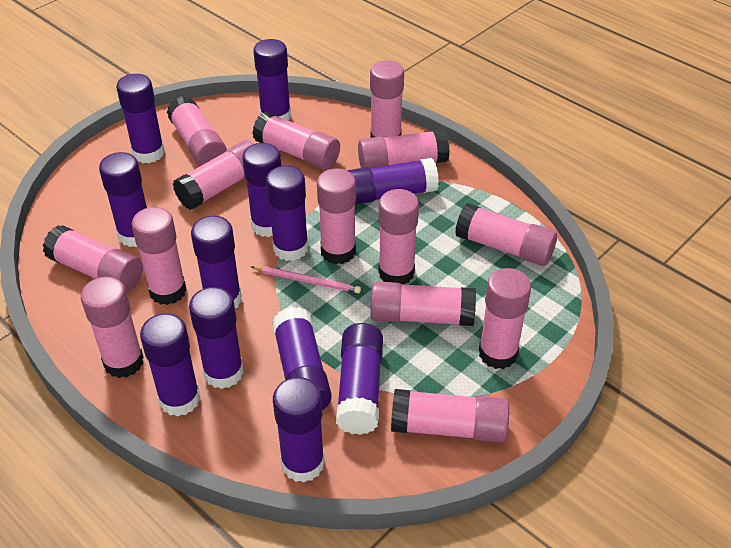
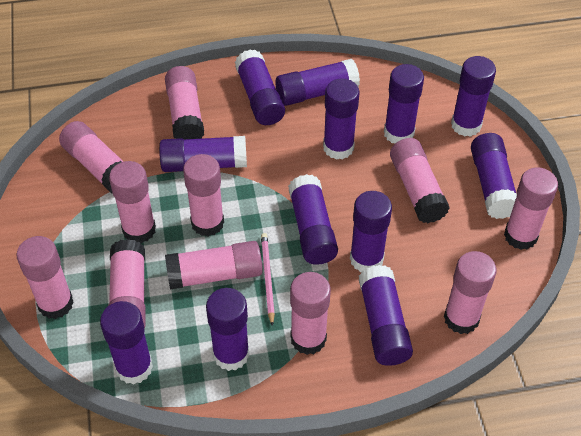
pink glue stick: [43,225,143,292] [81,277,144,378] [132,207,187,305] [167,96,227,166] [173,140,253,210] [252,111,340,170] [317,168,356,264] [358,129,450,168] [370,60,404,138] [370,281,476,326] [378,189,419,285] [391,389,509,443] [455,203,557,266] [479,268,532,369] = 14 -> [16,236,74,319] [59,121,124,194] [108,239,146,329] [109,161,156,243] [165,66,204,139] [165,241,263,289] [183,154,224,236] [290,272,331,355] [390,138,450,223] [444,251,496,334] [504,167,558,250] = 11

